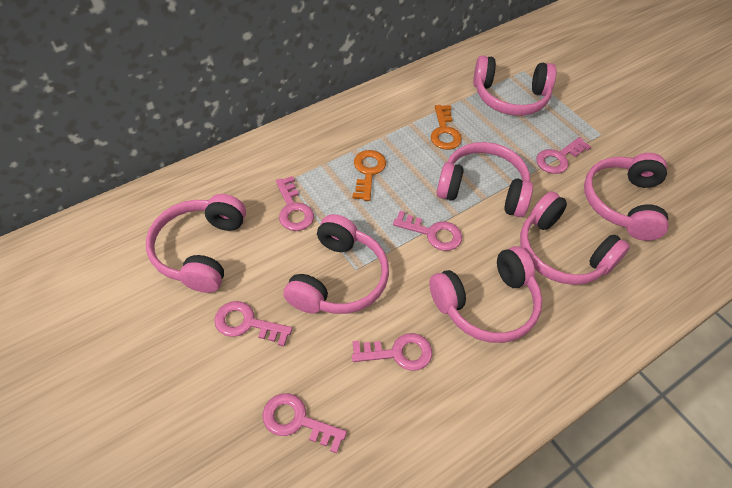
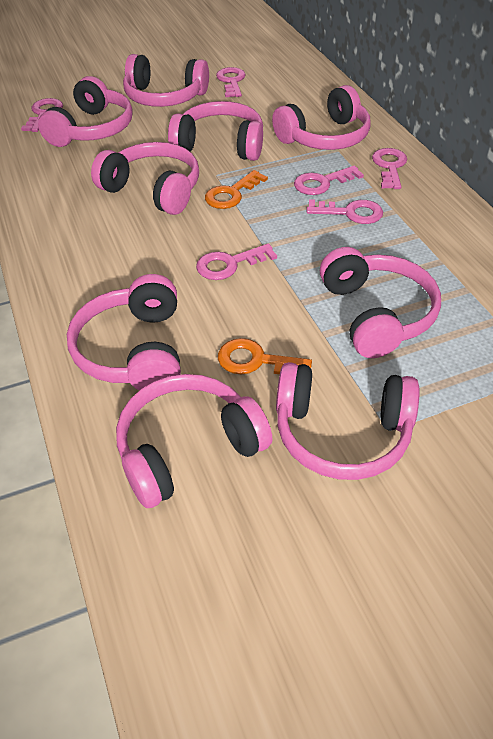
pink headphones: [146,194,246,293] [283,214,389,314] [429,246,543,343] [436,142,533,217] [473,56,556,116] [520,191,630,285] [584,153,669,241] = 7 -> [38,76,133,147] [67,274,181,390] [91,142,199,215] [116,374,273,508] [123,54,209,107] [168,101,263,161] [272,85,371,150] [276,362,420,480] [320,247,441,358] = 9

